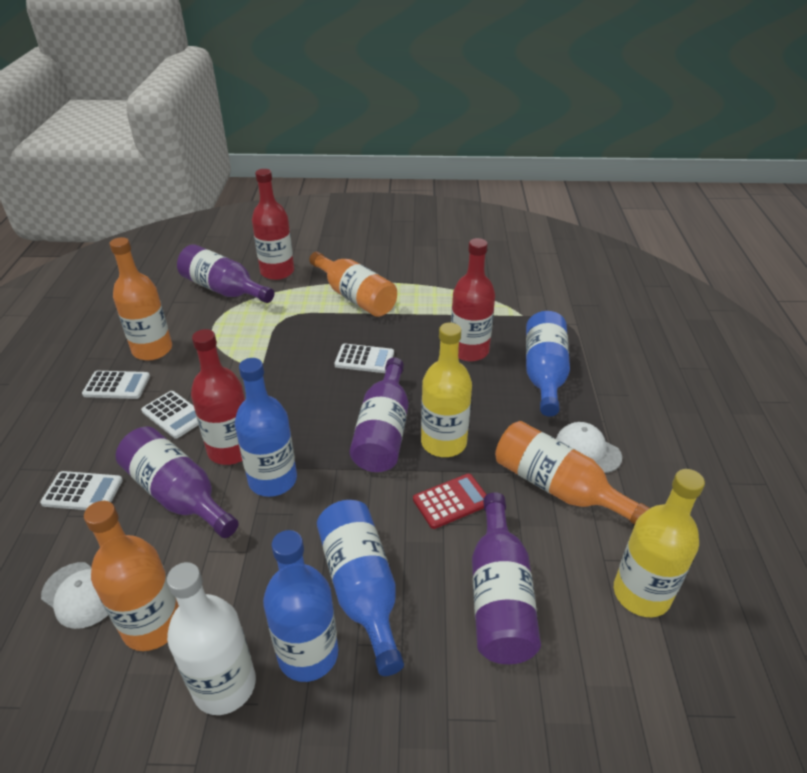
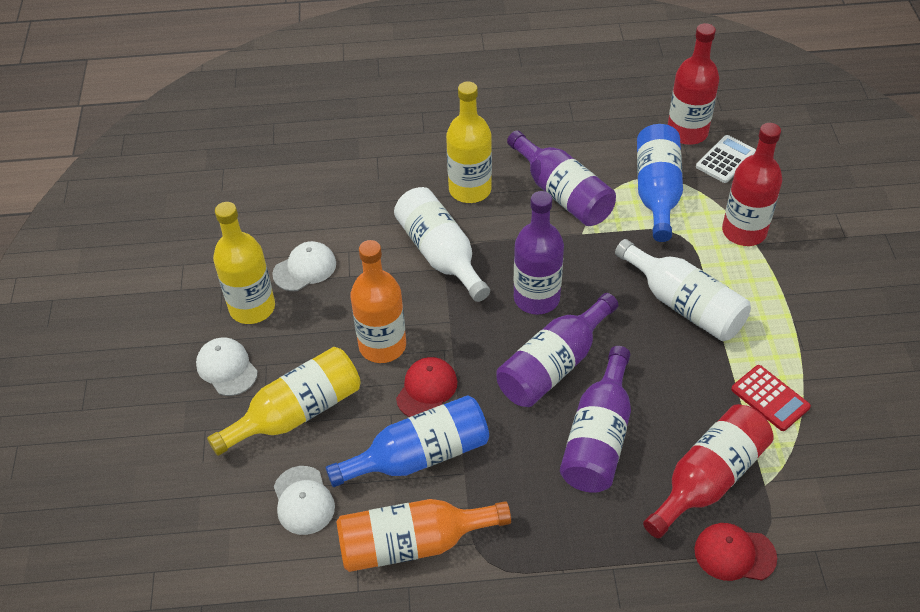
blue bottle: [235,358,297,497] [263,530,338,682] [317,500,404,676] [526,311,570,417] = 4 -> [326,395,489,487] [637,124,683,242] = 2
orange bottle: [84,501,179,651] [110,237,172,360] [309,252,397,317] [495,421,650,525] = 4 -> [336,499,511,572] [351,240,406,363] = 2
red cap: none = 0 -> [396,357,457,417] [694,523,777,581] = 2
white bottle: [167,562,256,715] = 1 -> [394,187,490,302] [615,239,751,341] = 2
white calculator: [40,471,123,510] [82,371,150,399] [141,391,198,439] [334,343,394,373] = 4 -> [696,135,756,183] = 1
white cap: [41,562,108,629] [556,422,622,473] = 2 -> [196,338,258,396] [272,241,336,291] [274,466,335,535] = 3
yellow bottle: [421,323,472,457] [614,469,705,617] = 2 -> [207,347,361,456] [213,202,275,324] [446,81,492,203] = 3

